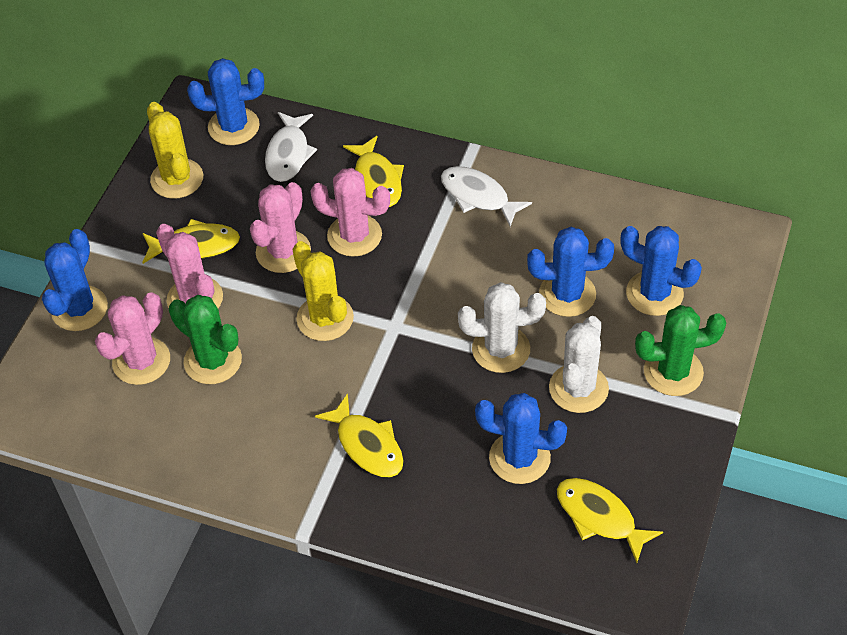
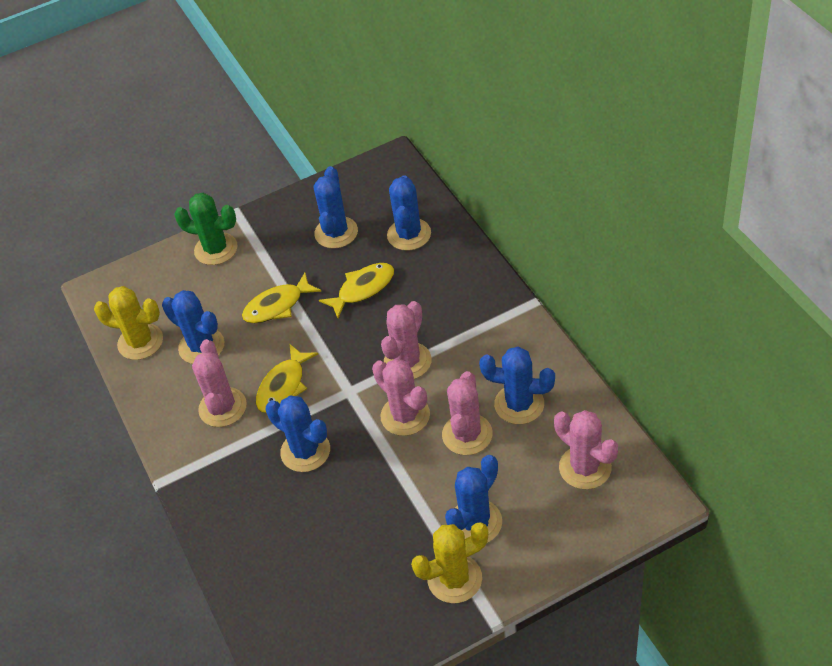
blue cactus: [42,229,108,331] [187,58,264,145] [475,393,567,484] [527,227,614,317] [620,226,702,316] = 5 -> [162,290,224,364] [266,395,330,472] [314,166,358,249] [387,175,431,251] [445,455,502,543] [479,347,555,424] = 6
green cactus: [169,295,242,384] [635,305,726,396] = 2 -> [174,193,237,265] = 1
pink cactus: [95,292,170,385] [156,224,223,308] [250,182,311,273] [310,168,390,257] = 4 -> [192,339,247,427] [372,359,430,436] [381,301,432,379] [442,371,493,455] [554,410,618,489] = 5
white cactus: [458,282,546,373] [549,316,609,413] = 2 -> none = 0
white fish: [265,112,317,182] [441,166,532,227] = 2 -> none = 0
yellow fish: [142,219,240,264] [315,393,404,477] [343,136,404,207] [557,478,663,563] = 4 -> [242,272,322,323] [256,344,318,413] [319,263,394,318] = 3

